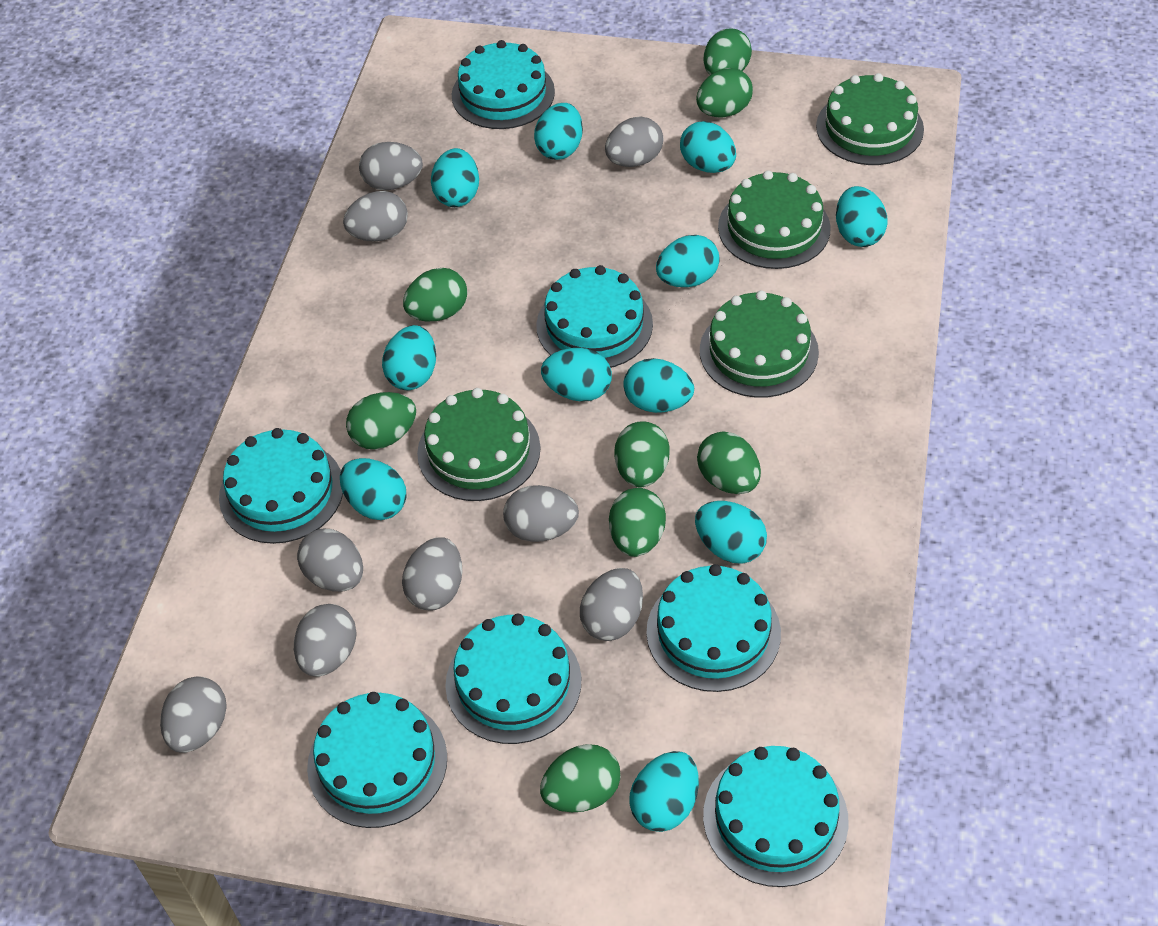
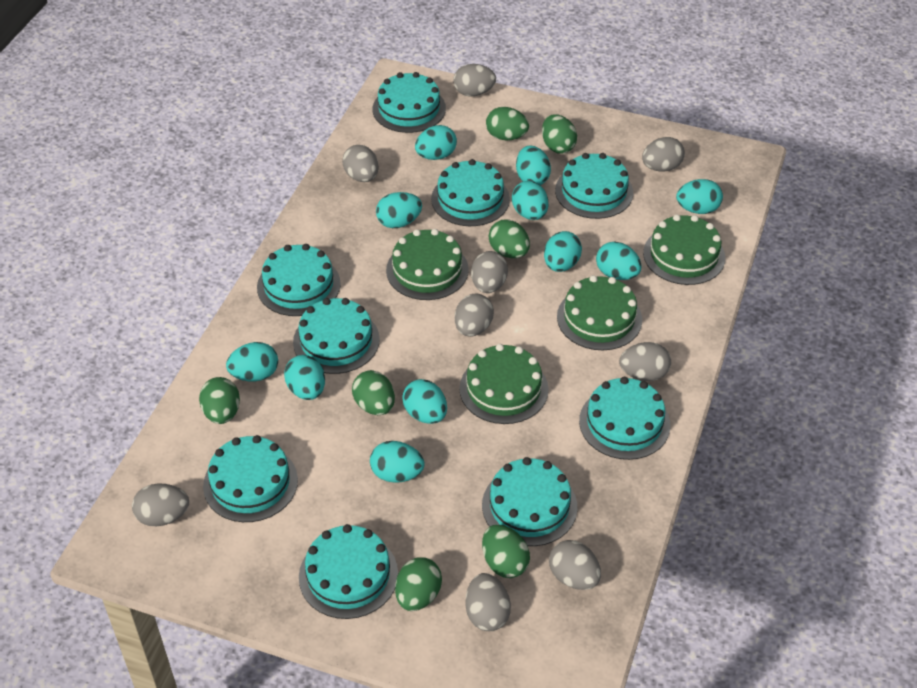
green egg: [346,392,416,449] [403,268,467,321] [540,744,621,812] [609,488,666,557] [614,421,670,487] [696,68,753,117] [697,431,761,494] [703,28,752,75] = 8 -> [199,377,240,424] [352,370,395,415] [395,557,442,611] [482,524,530,578] [486,107,529,140] [489,219,530,258] [542,114,577,154] = 7
turquoise cake: [219,428,343,544] [307,692,447,828] [445,614,581,744] [451,40,555,129] [536,265,653,368] [646,564,781,692] [703,746,849,887] = 7 -> [203,435,298,522] [257,244,341,316] [293,298,380,374] [299,524,398,619] [372,72,446,133] [431,159,510,226] [482,457,577,546] [555,153,633,219] [579,377,670,460] = 9

